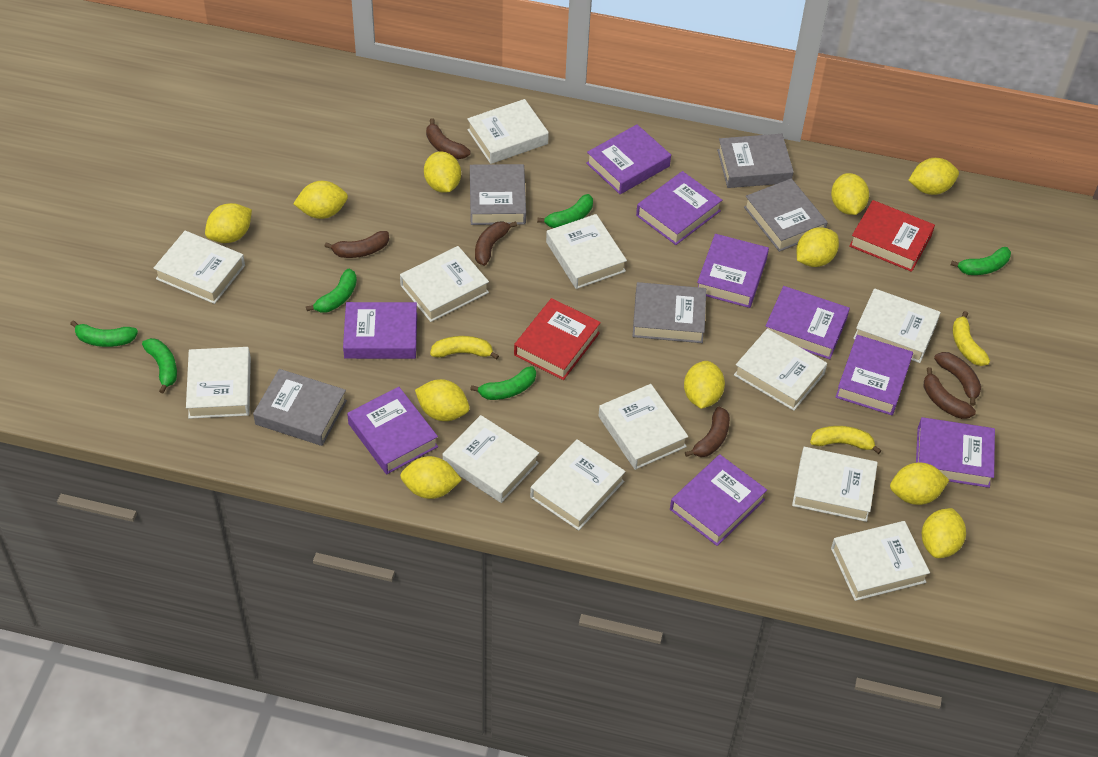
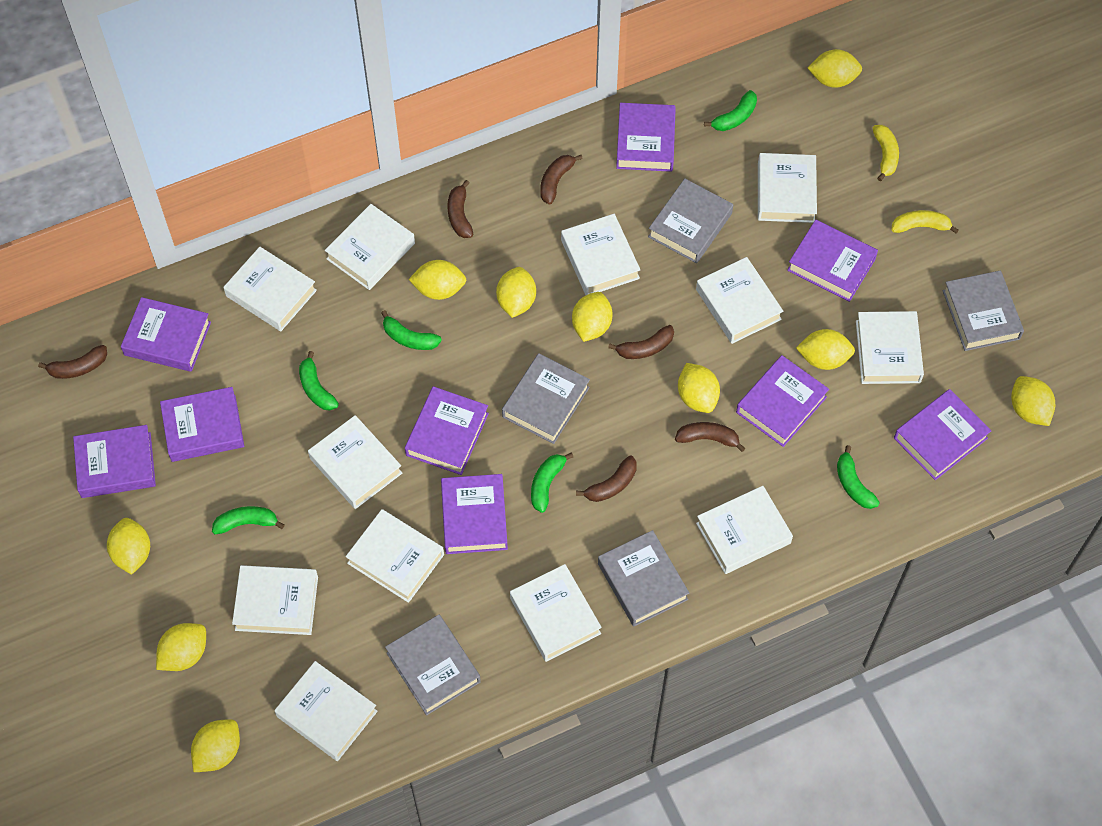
red book: [514,298,601,380] [849,200,935,272] = 2 -> none = 0
yellow banana: [430,336,499,360] [810,426,882,454] [953,311,990,366] = 3 -> [873,125,899,181] [891,210,959,233] = 2
yellow lemon: [205,203,252,243] [293,181,348,219] [400,456,462,499] [415,379,469,421] [424,151,461,193] [684,361,725,409] [796,227,839,267] [831,173,869,215] [890,463,949,505] [908,158,959,195] [922,508,966,558] = 11 -> [107,518,150,575] [156,623,206,671] [191,719,240,772] [408,260,466,300] [496,267,536,318] [572,292,612,342] [678,363,720,413] [796,329,855,370] [808,49,862,88] [1011,376,1055,426] = 10

